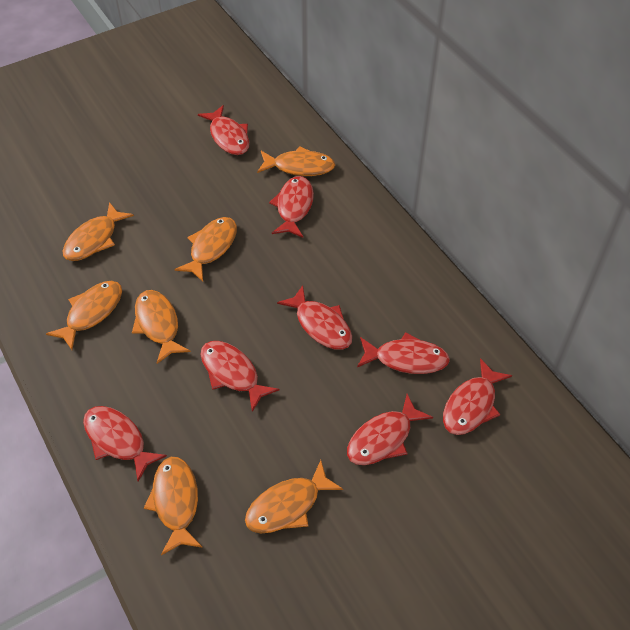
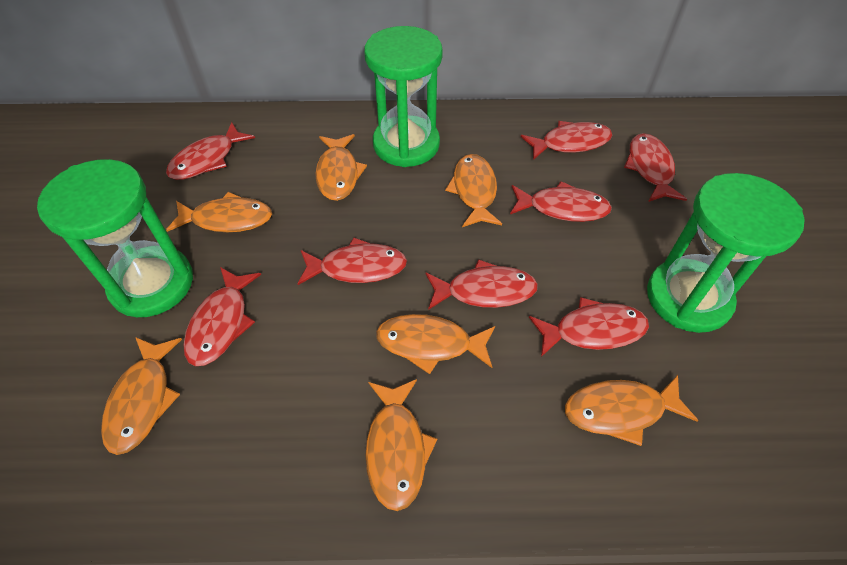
green hourglass: none = 0 -> [37,159,193,317] [364,26,443,167] [647,173,805,333] = 3

